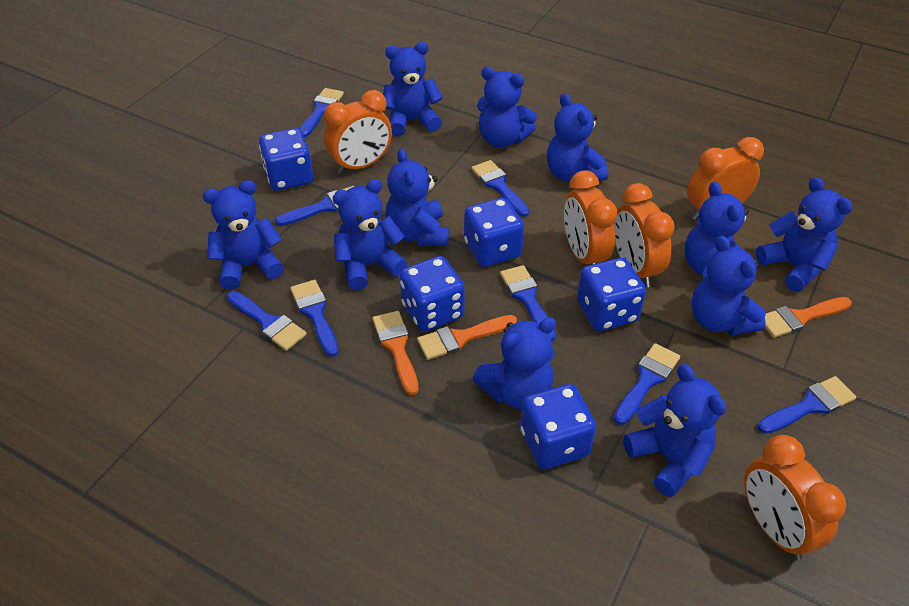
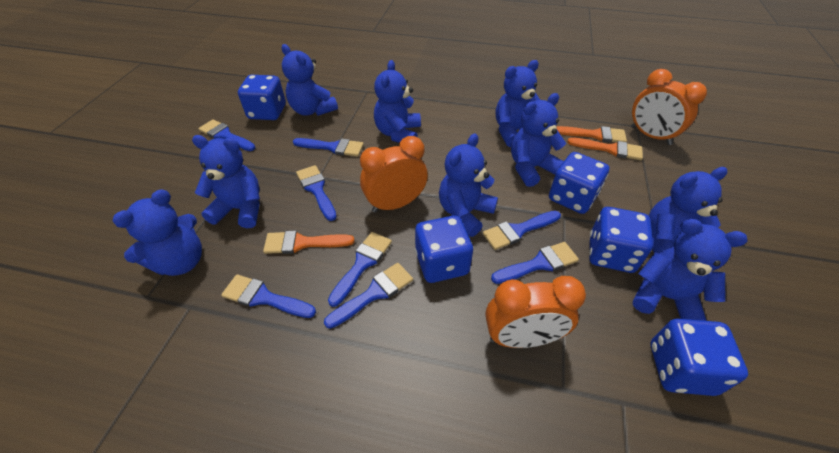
blue teddy bear: [203,180,284,290] [333,179,407,290] [383,42,443,136] [386,148,449,246] [473,317,556,409] [477,67,537,147] [547,93,608,181] [623,364,726,497] [685,181,749,275] [692,236,766,336] [756,177,853,292] = 11 -> [113,189,202,276] [192,135,260,228] [281,44,338,116] [374,60,421,143] [439,133,498,237] [496,60,540,147] [511,93,566,187] [632,219,747,321] [649,167,728,253] = 9
orange clock: [324,90,392,174] [564,170,617,265] [614,183,675,287] [687,137,764,220] [744,435,846,560] = 5 -> [360,136,428,213] [485,276,586,348] [631,69,707,145] = 3

